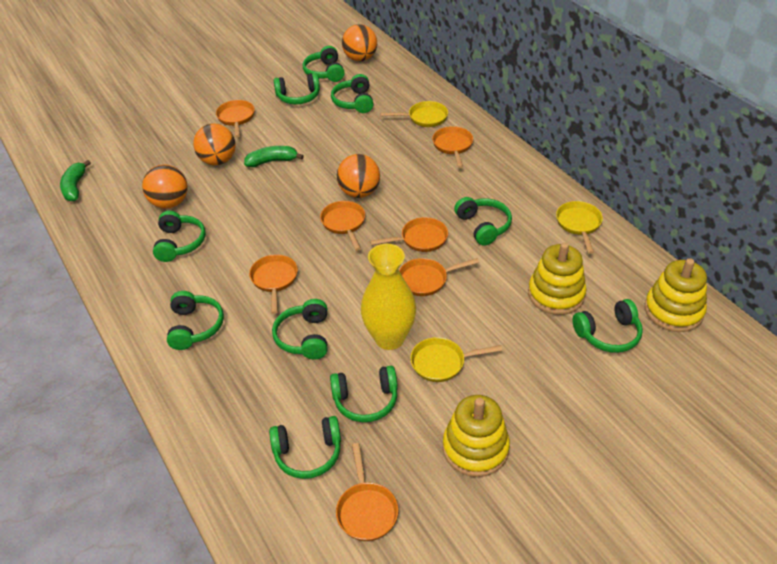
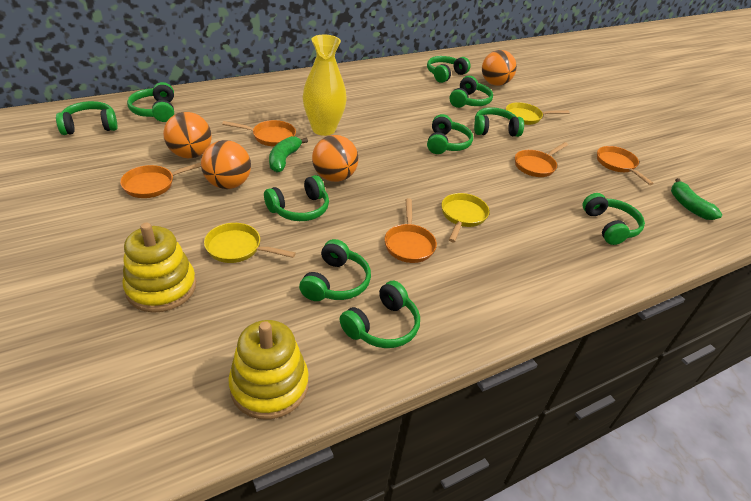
orange pan: [216,100,255,137] [249,254,298,314] [320,201,365,251] [336,443,398,541] [370,217,448,252] [399,258,479,296] [432,126,473,168] = 7 -> [120,162,201,198] [222,120,296,147] [384,198,437,263] [515,142,568,177] [597,146,654,185] = 5
yellow stacking toy: [443,395,510,477] [528,242,586,315] [645,258,707,332] = 3 -> [122,223,196,313] [228,320,309,419] = 2

